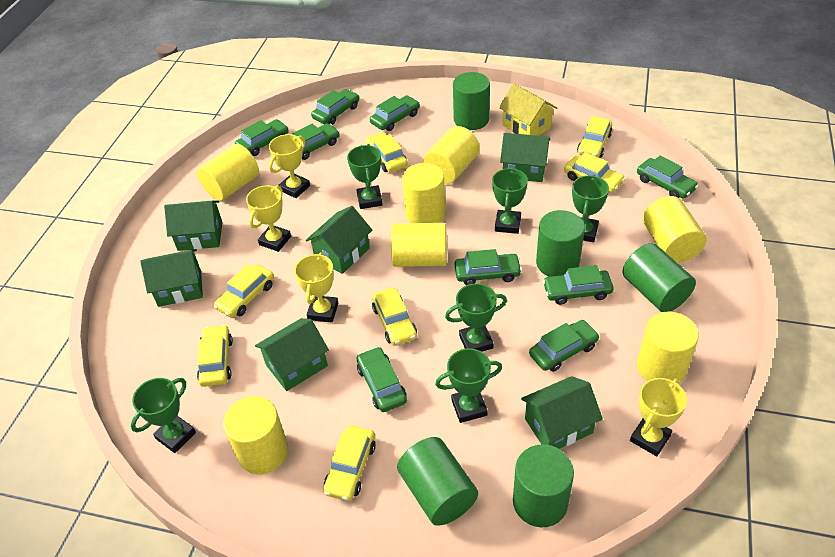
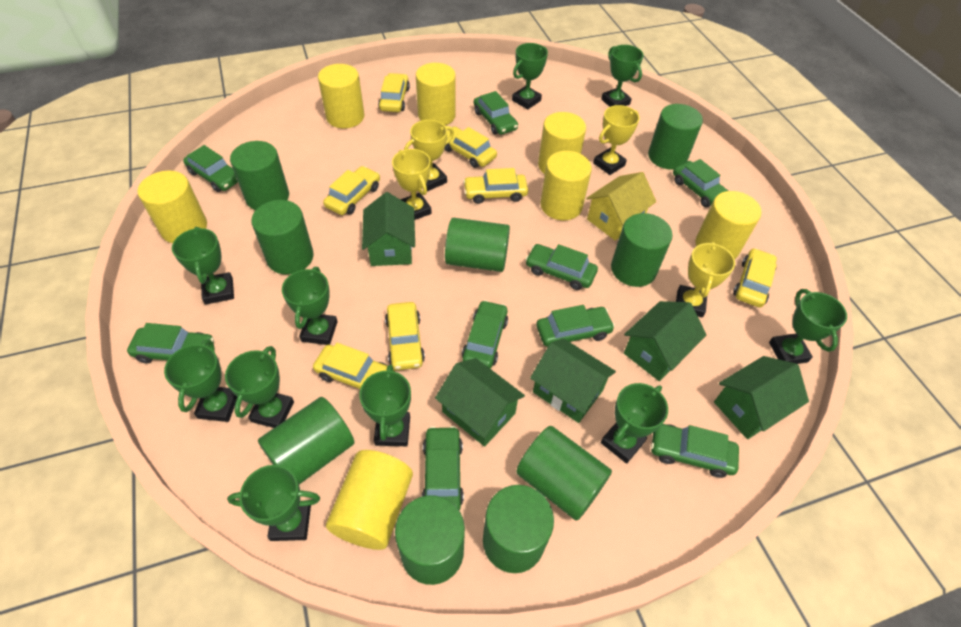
green cylinder: [397,437,478,526] [453,72,490,130] [513,444,574,527] [536,210,585,277] [623,243,696,312] = 5 -> [230,141,289,210] [251,200,314,274] [258,397,354,484] [395,495,465,585] [445,218,510,272] [483,485,554,573] [516,426,612,521] [611,213,673,287] [648,104,703,170] = 9
green house: [140,249,203,307] [164,201,223,251] [255,318,329,391] [306,206,372,274] [500,133,550,182] [521,376,603,449] = 6 -> [362,192,415,266] [435,358,525,447] [530,338,616,423] [624,301,706,381] [714,356,809,439] = 5
green trophy: [131,378,196,453] [347,145,383,209] [435,348,502,423] [445,283,507,352] [492,167,528,234] [572,175,609,242] = 6 -> [164,339,237,422] [172,227,234,305] [225,346,294,428] [227,465,320,541] [282,267,338,345] [359,364,411,446] [512,43,548,109] [601,45,643,107] [601,383,668,464] [769,289,847,364] = 10

